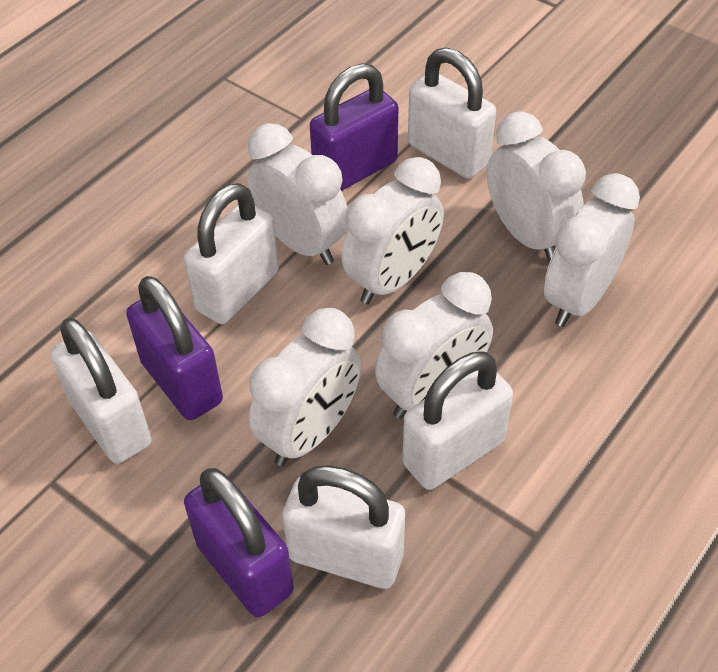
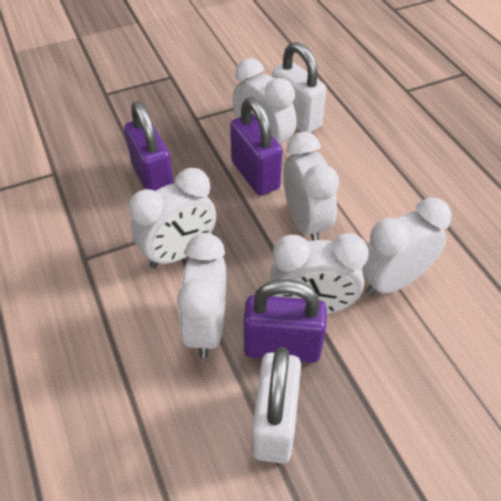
white padlock: [51,318,152,464] [184,183,279,324] [282,465,405,589] [402,351,513,490] [408,48,496,179] = 5 -> [252,347,301,464] [272,42,327,133] = 2

